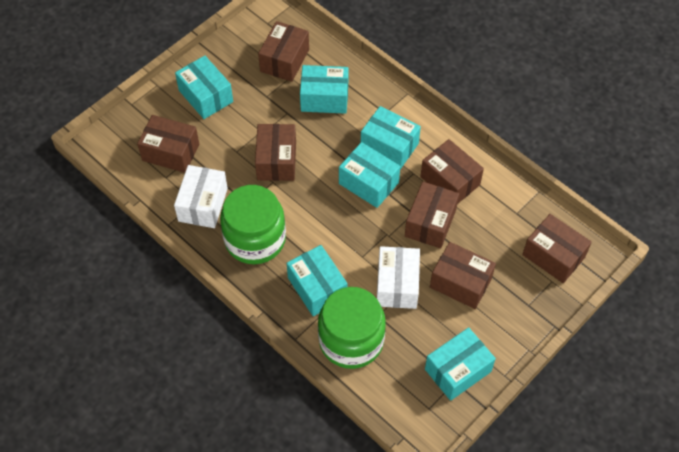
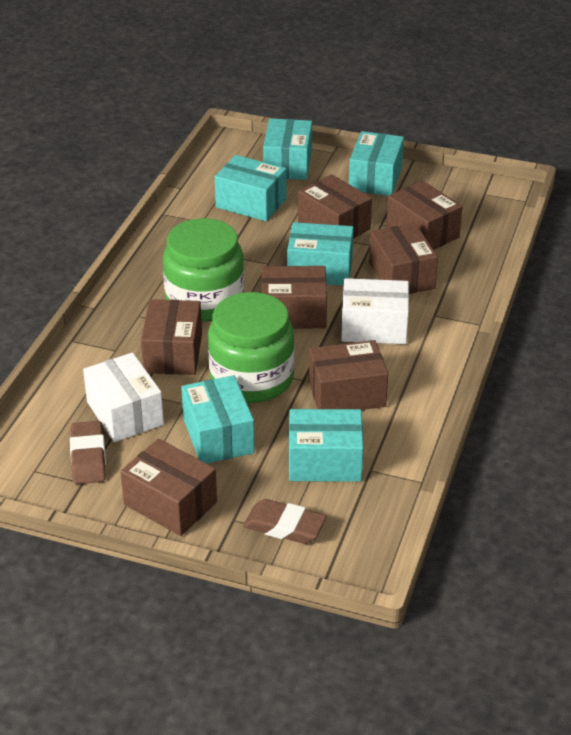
brown eraser: none = 0 -> [70,421,106,484] [243,499,327,544] = 2

